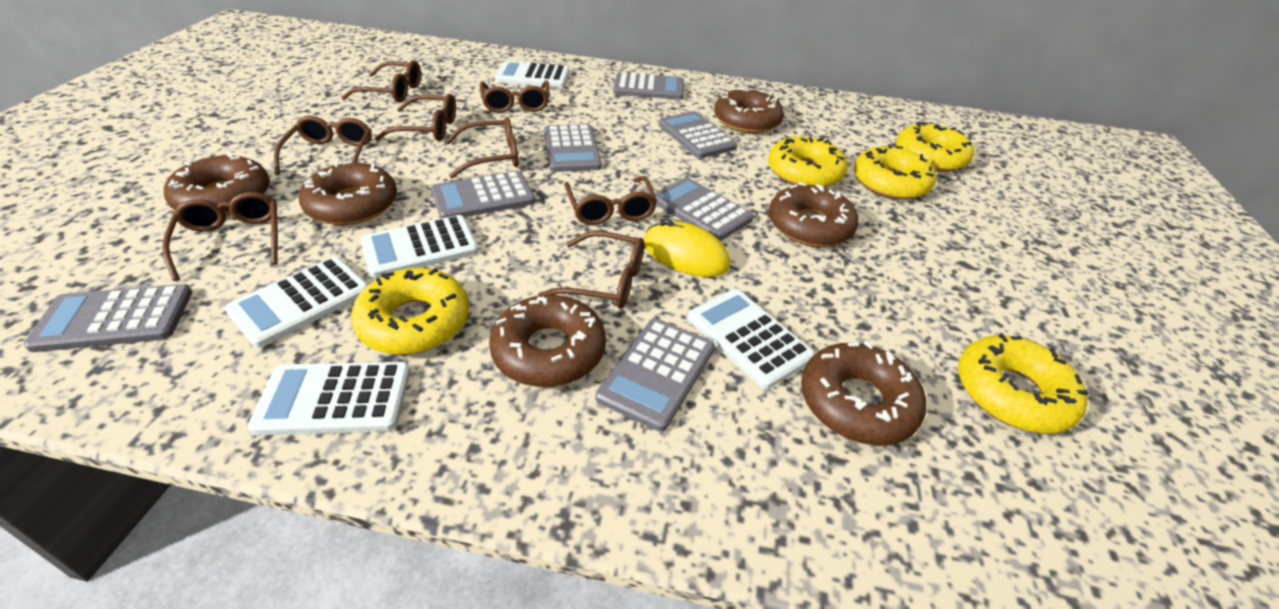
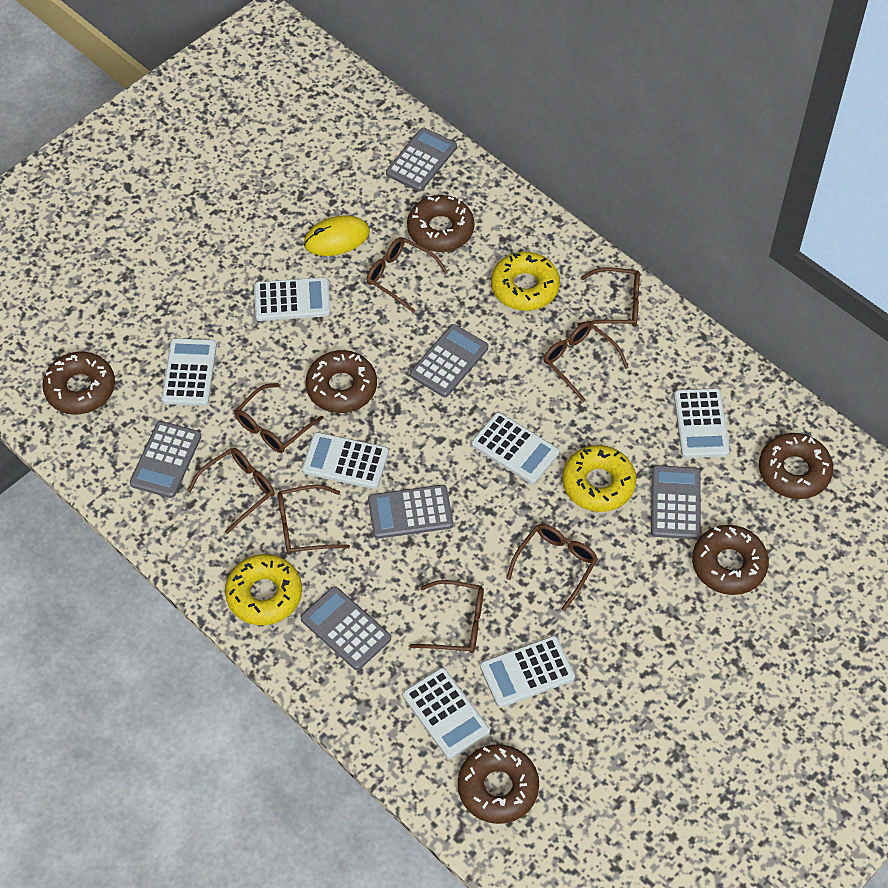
grey calculator: [23,284,192,352] [431,171,535,219] [544,124,602,172] [596,318,715,432] [613,72,684,100] [654,177,753,241] [658,111,737,159] = 7 -> [130,421,201,498] [301,586,391,670] [368,485,453,539] [386,128,457,192] [410,324,488,397] [651,465,701,539] = 6
white calculator: [225,257,368,348] [248,362,411,435] [360,215,479,278] [495,61,570,88] [688,289,815,389] = 5 -> [162,338,217,406] [254,277,330,321] [302,432,389,489] [403,668,490,759] [471,412,559,484] [480,636,575,708] [674,388,730,458] = 7
yellow donut: [351,268,469,355] [768,136,848,187] [854,144,936,200] [896,122,974,172] [958,334,1089,433] = 5 -> [225,554,302,625] [491,252,560,311] [562,445,637,512] = 3

